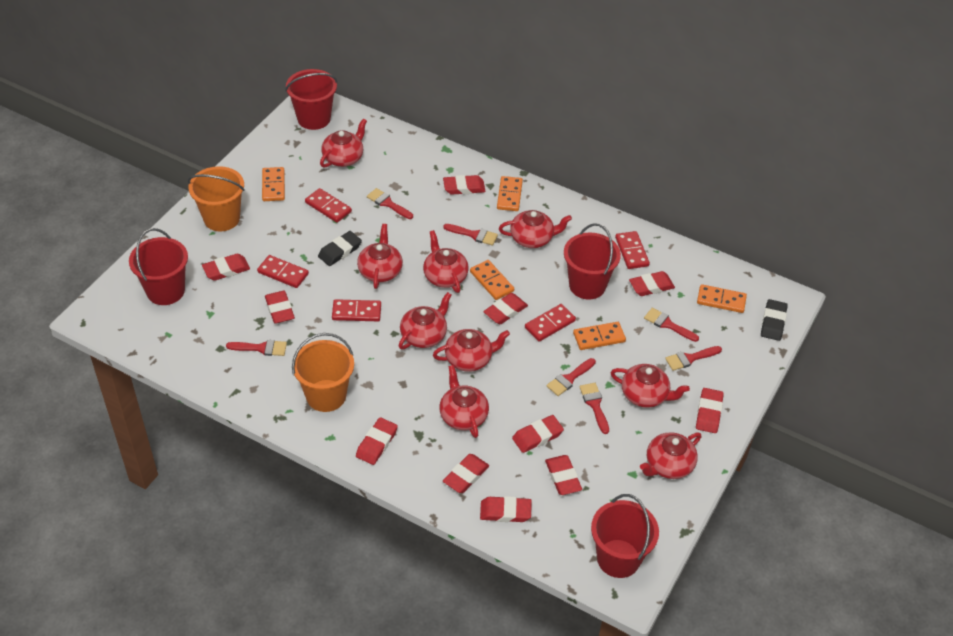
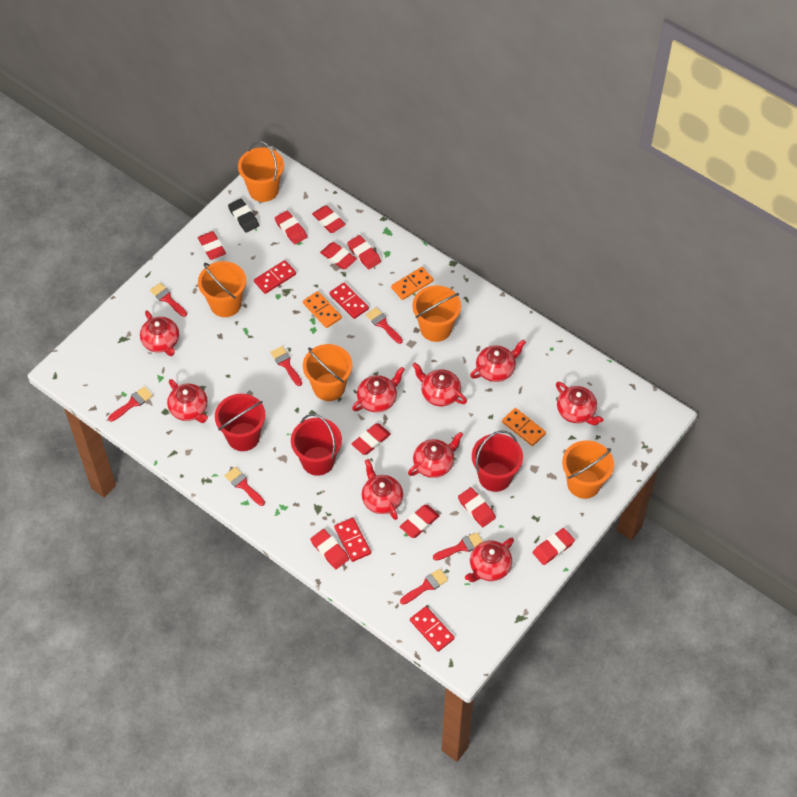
black eraser: [318,231,362,266] [761,299,788,341] = 2 -> [228,198,259,233] = 1
orange bucket: [188,166,245,232] [292,333,354,412] = 2 -> [198,261,246,317] [238,141,284,202] [303,344,352,401] [412,285,461,342] [562,440,614,499] = 5
orange domino: [262,167,285,201] [470,260,514,300] [497,176,523,211] [573,322,626,350] [697,284,747,313] = 5 -> [303,291,342,328] [391,267,433,300] [502,408,546,446] = 3
red bucket: [129,228,188,305] [285,69,338,130] [564,223,621,300] [591,494,659,578] = 4 -> [215,394,266,451] [291,414,342,476] [472,431,523,492] = 3
red domino: [257,255,309,288] [305,188,352,223] [332,299,381,321] [525,304,576,342] [615,231,650,269] = 5 -> [254,260,296,294] [329,283,369,319] [334,518,371,562] [410,606,455,652] = 4
red eraser: [202,254,250,281] [265,291,295,324] [356,417,398,465] [443,175,486,195] [443,454,489,493] [480,496,532,522] [483,293,528,324] [512,415,564,453] [545,455,582,495] [629,271,675,296] [696,388,724,433] = 11 -> [198,231,226,260] [275,211,307,244] [310,529,349,569] [312,205,346,233] [320,242,357,269] [347,235,381,269] [352,424,391,455] [400,505,440,538] [458,487,496,527] [533,528,575,565] = 10

